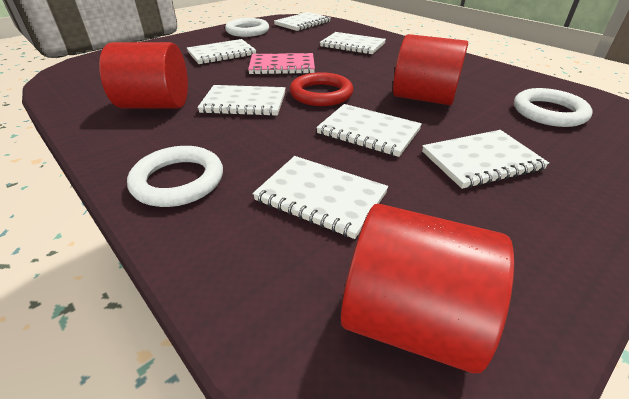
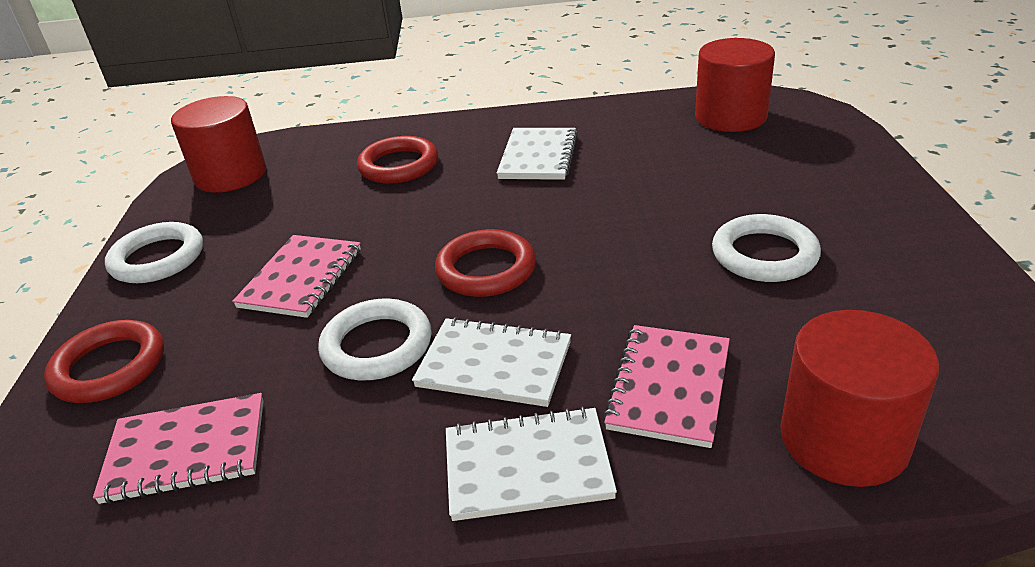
pink notebook: [248,53,315,75] = 1 -> [93,393,263,504] [232,235,361,318] [603,325,730,448] = 3
red ring: [290,72,353,106] = 1 -> [44,320,164,403] [357,136,438,183] [435,229,536,297] = 3
white notebook: [187,39,256,64] [197,85,286,116] [253,156,388,239] [274,12,330,31] [316,104,422,157] [320,32,386,54] [422,130,549,189] = 7 -> [412,317,571,407] [446,407,617,521] [497,128,578,180] = 3

